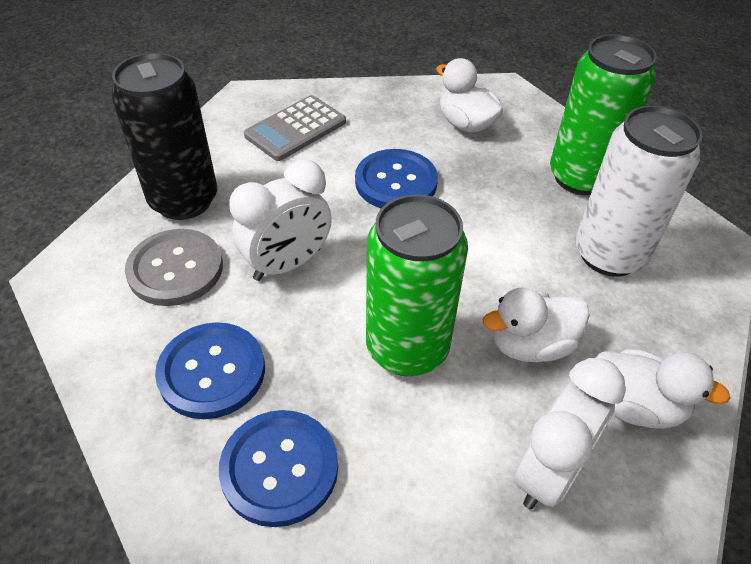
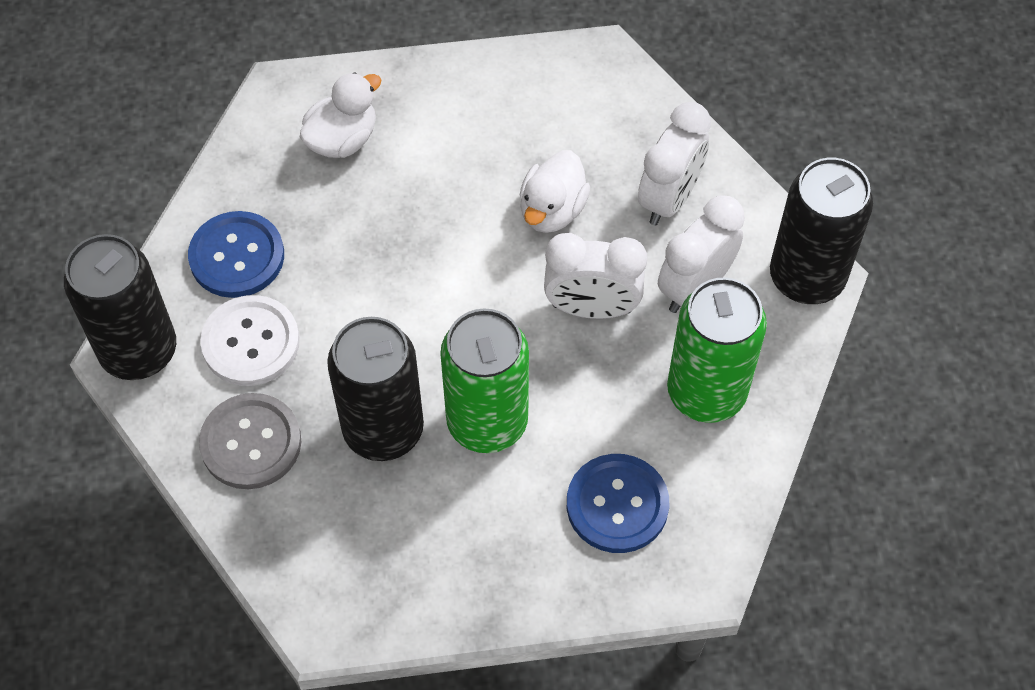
black can: [112,53,217,220] = 1 -> [64,234,176,380] [327,317,424,461] [770,158,873,304] = 3
blue button: [155,322,265,419] [219,410,338,527] [355,149,438,208] = 3 -> [188,211,284,298] [567,454,669,553] = 2
grey calculator: [244,95,346,161] = 1 -> none = 0
white button: none = 0 -> [200,295,300,386] = 1
white can: [575,106,703,277] = 1 -> none = 0
white clock: [229,160,332,281] [514,358,626,509] = 2 -> [544,233,647,319] [638,102,711,225] [658,195,745,313] = 3
white duck: [436,58,503,133] [483,287,590,362] [596,349,730,429] = 3 -> [300,72,381,158] [520,150,590,233] = 2

